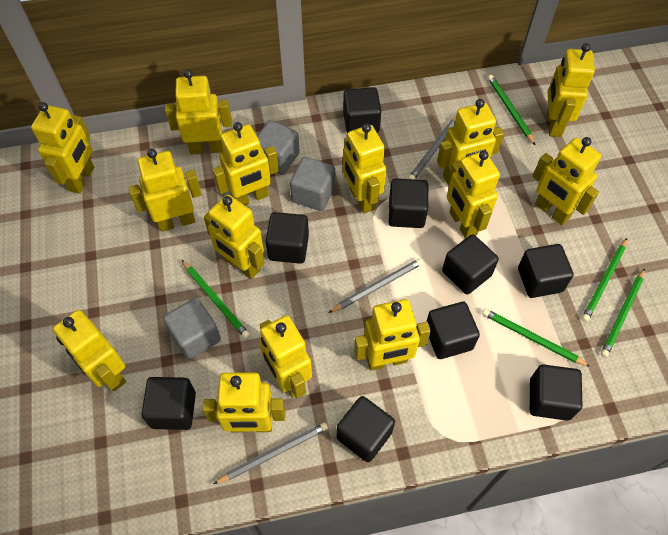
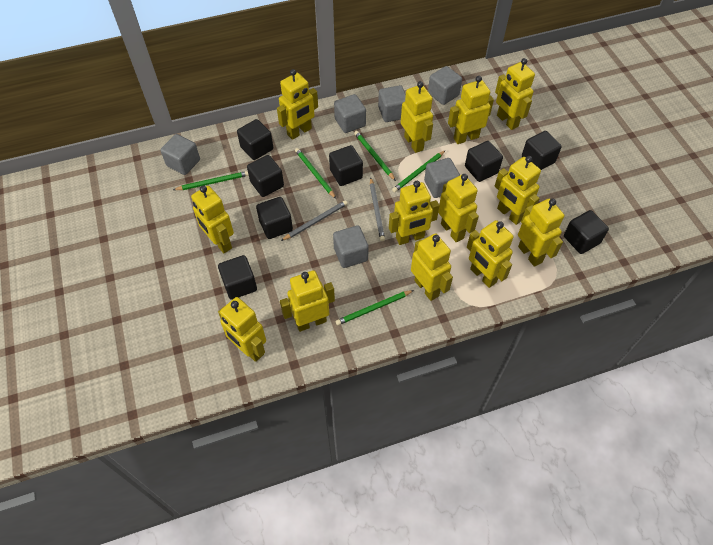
black cube: [141,377,196,430] [265,212,309,264] [337,396,395,462] [343,87,381,133] [388,179,428,228] [426,302,480,359] [442,234,499,295] [518,244,574,298] [530,364,583,421] = 9 -> [218,255,257,300] [237,119,273,160] [247,155,284,197] [256,197,293,239] [329,145,363,186] [465,141,503,182] [522,131,562,170] [564,210,609,254] = 8
grey cube: [163,298,221,360] [257,120,300,175] [290,157,335,211] = 3 -> [160,134,200,175] [333,225,369,268] [334,94,366,133] [378,85,406,122] [424,158,460,198] [428,66,462,105] = 6
grey pencil: [213,422,328,484] [328,258,423,313] [408,116,456,180] = 3 -> [281,200,348,241] [370,178,385,241] = 2
yellow robot: [31,102,94,194] [53,310,126,391] [129,149,202,232] [165,69,232,154] [202,372,285,432] [204,194,264,279] [212,122,279,205] [259,315,312,398] [343,123,386,214] [354,299,431,371] [437,99,504,185] [447,150,500,239] [532,137,601,225] [547,43,595,137] = 14 -> [191,186,234,253] [218,297,266,362] [277,69,318,140] [280,270,335,332] [389,181,439,245] [401,81,433,153] [411,233,453,301] [438,174,479,242] [448,76,494,144] [467,220,514,288] [495,58,535,130] [495,156,541,225] [518,198,564,267] = 13

